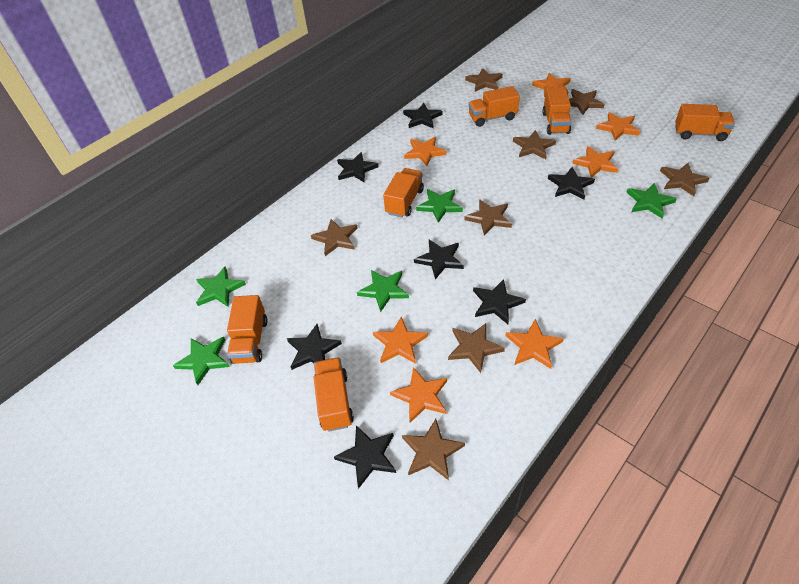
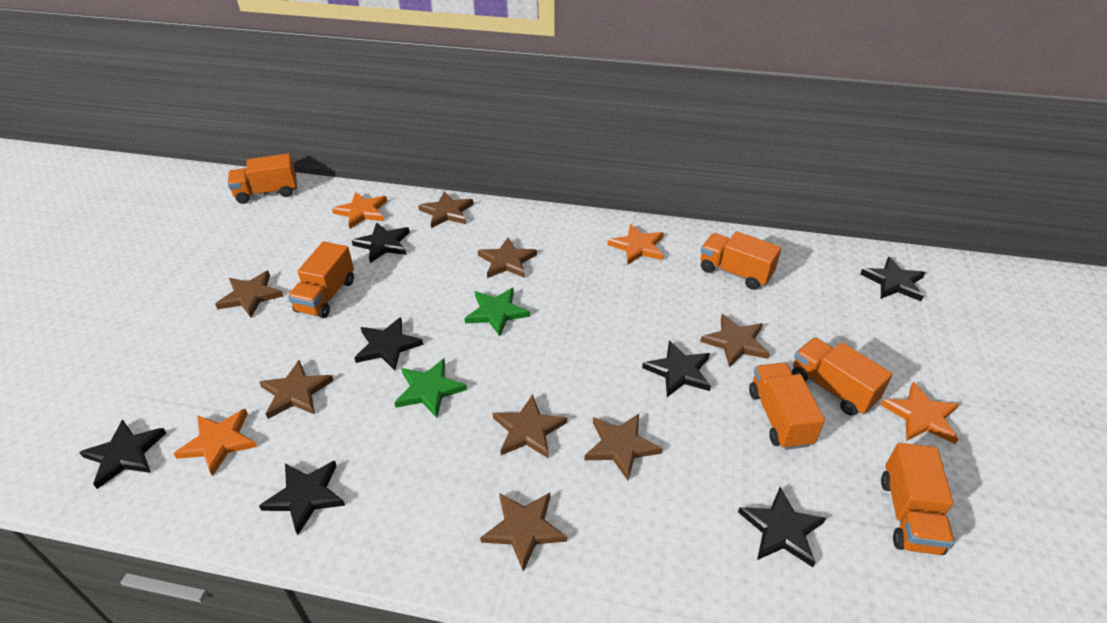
green star: [173,337,230,385] [196,267,246,307] [357,270,409,312] [416,189,463,223] [626,183,677,218] = 5 -> [394,359,467,418] [465,288,530,336] = 2
orange star: [373,317,428,364] [390,367,447,423] [404,137,447,166] [505,319,564,369] [532,73,571,97] [572,146,618,178] [596,112,640,141] = 7 -> [173,409,257,476] [332,192,387,229] [608,224,664,265] [880,382,959,444] = 4

